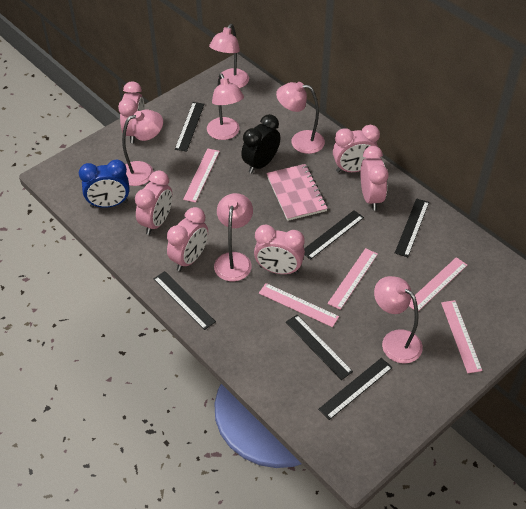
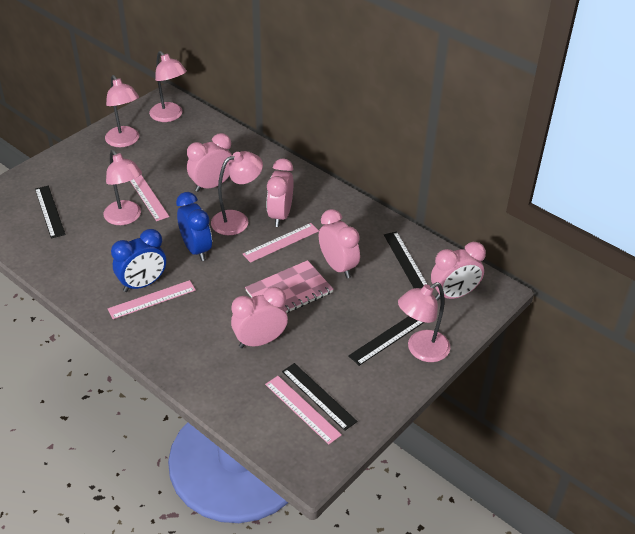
black clock: [241,114,280,174] = 1 -> none = 0
black ruler: [153,271,216,330] [175,102,204,151] [286,315,353,380] [304,210,364,260] [318,358,393,420] [395,198,429,257] = 6 -> [35,186,66,239] [282,363,357,431] [348,316,424,366] [384,232,428,288] = 4
blue clock: [79,159,130,208] = 1 -> [111,229,166,292] [176,192,212,261] = 2
pink clock: [118,81,145,143] [135,170,172,235] [167,207,208,271] [254,225,305,274] [333,125,380,173] [361,146,389,211] = 6 -> [187,133,232,192] [231,287,288,348] [266,159,294,227] [319,209,360,279] [431,242,486,300] = 5
pink lamp: [122,110,163,186] [207,73,244,140] [209,24,249,88] [214,193,253,281] [276,82,325,154] [374,276,423,364] = 6 -> [103,150,142,225] [105,75,139,147] [149,51,187,122] [211,151,263,235] [398,282,450,362] = 5
pink ruler: [183,149,220,203] [259,283,339,327] [327,248,378,310] [409,257,467,311] [441,300,482,373] = 5 -> [108,280,196,319] [130,175,169,221] [243,223,319,263] [265,376,342,444] = 4

